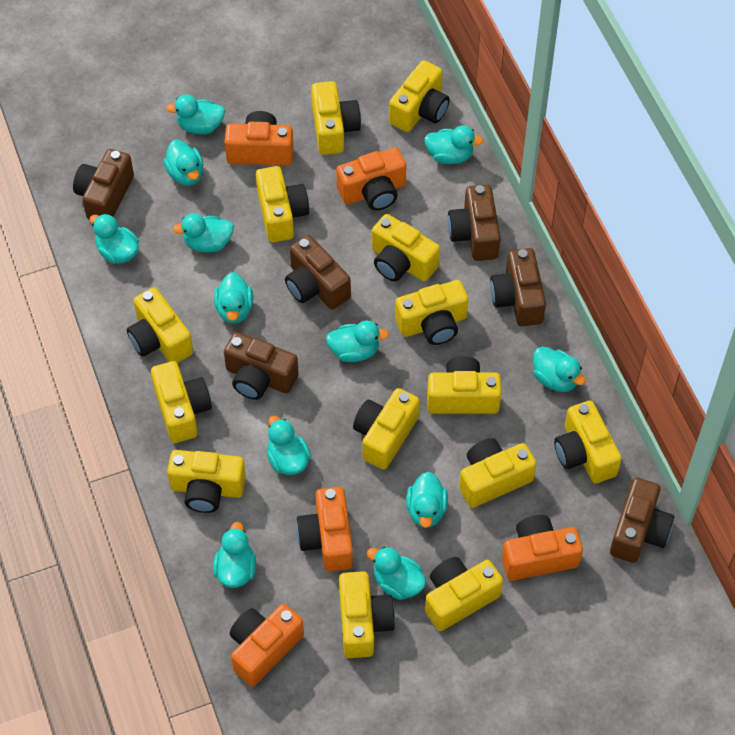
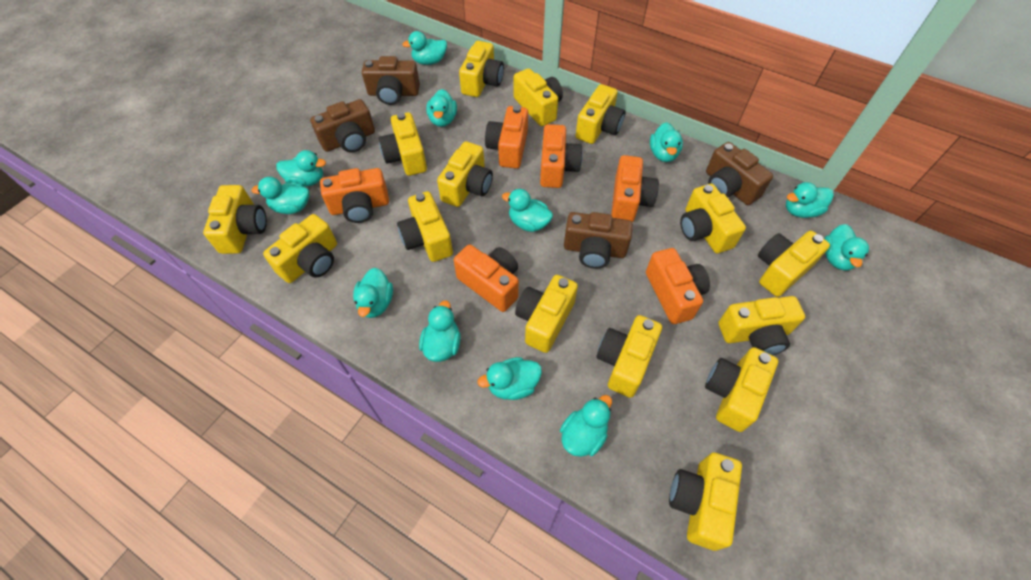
brown camera: [73,149,134,220] [224,332,299,400] [285,235,351,310] [448,185,501,261] [490,248,546,326] [610,478,674,563] = 6 -> [310,99,375,153] [362,56,420,105] [564,212,633,269] [706,142,773,205] = 4
orange camera: [224,111,294,165] [230,604,304,686] [296,487,353,572] [336,147,406,210] [502,515,583,581] = 5 -> [320,168,389,223] [454,245,519,312] [485,105,528,169] [540,124,583,188] [611,155,659,222] [646,248,710,324] = 6
yellow camera: [127,287,193,363] [151,361,212,443] [167,450,246,513] [256,166,309,242] [311,81,361,155] [339,571,395,658] [353,388,420,470] [372,214,440,281] [389,60,450,132] [395,280,468,345] [425,557,503,631] [427,356,501,414] [459,438,536,508] [554,401,622,483] = 14 -> [203,185,267,254] [263,214,337,283] [379,112,427,176] [397,191,453,262] [437,141,493,207] [459,41,504,97] [514,68,563,126] [515,275,578,353] [576,84,625,144] [596,315,662,398] [669,453,742,551] [680,184,746,253] [705,347,778,432] [719,296,805,355] [758,231,830,297] = 15

